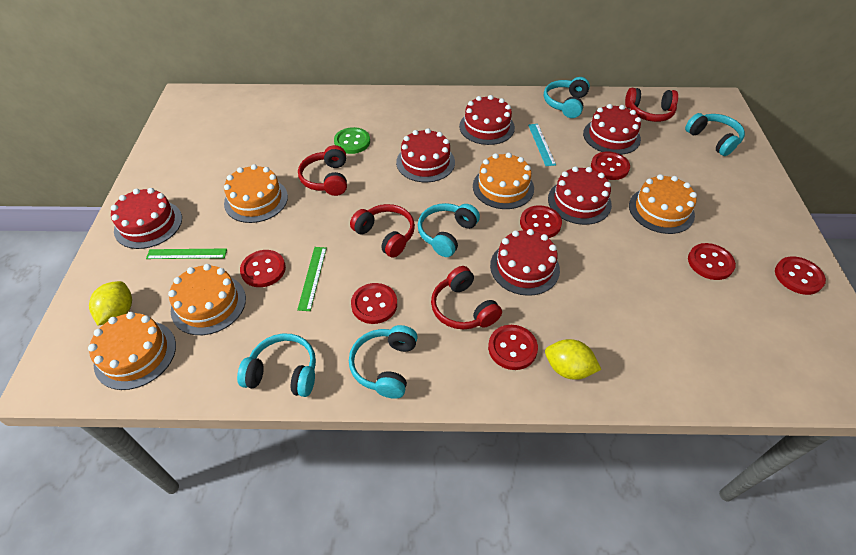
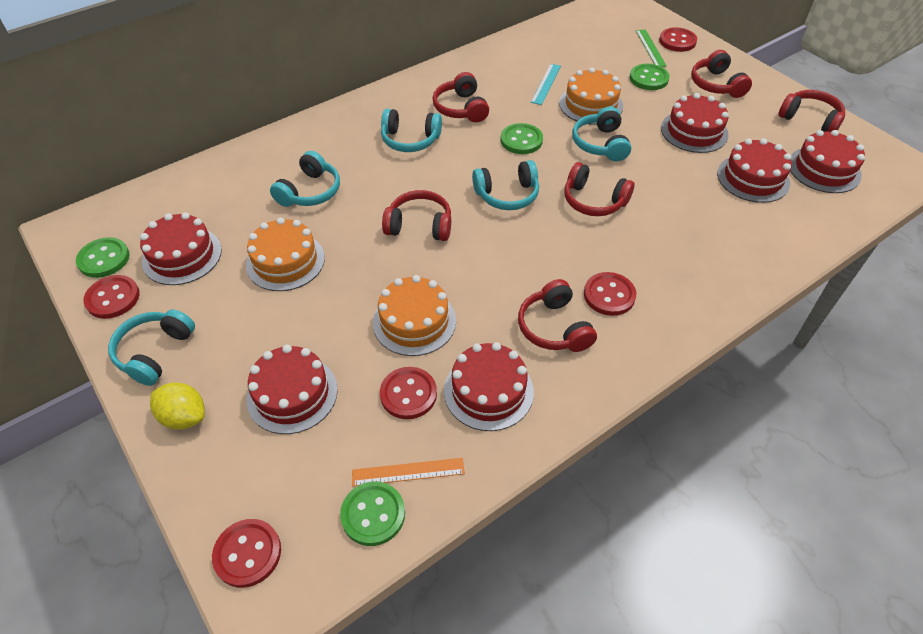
green button: [334,127,370,154] = 1 -> [76,237,129,278] [340,481,405,546] [501,123,543,154] [630,64,670,90] = 4
green ruler: [146,248,227,259] [297,247,327,311] = 2 -> [636,29,667,67] = 1
orange cake: [88,312,176,390] [168,264,246,335] [224,164,288,223] [473,153,534,209] [629,174,697,234] = 5 -> [246,217,325,291] [373,275,456,356] [559,68,623,125] = 3
orange ruler: none = 0 -> [352,458,465,486] = 1
red button: [240,250,286,287] [351,283,397,324] [488,325,538,370] [520,205,562,238] [591,151,630,180] [688,243,736,280] [775,256,826,295] = 7 -> [83,275,139,319] [212,519,281,588] [380,367,437,419] [584,272,636,316] [659,27,697,52] = 5
red headphones: [298,145,347,196] [350,204,415,258] [431,266,502,330] [625,88,678,122] = 4 -> [382,190,451,241] [433,72,489,122] [518,279,597,352] [564,162,635,216] [691,50,752,98] [778,90,845,132] = 6
yellow lemon: [89,281,132,326] [545,339,601,380] = 2 -> [150,383,205,430] = 1

